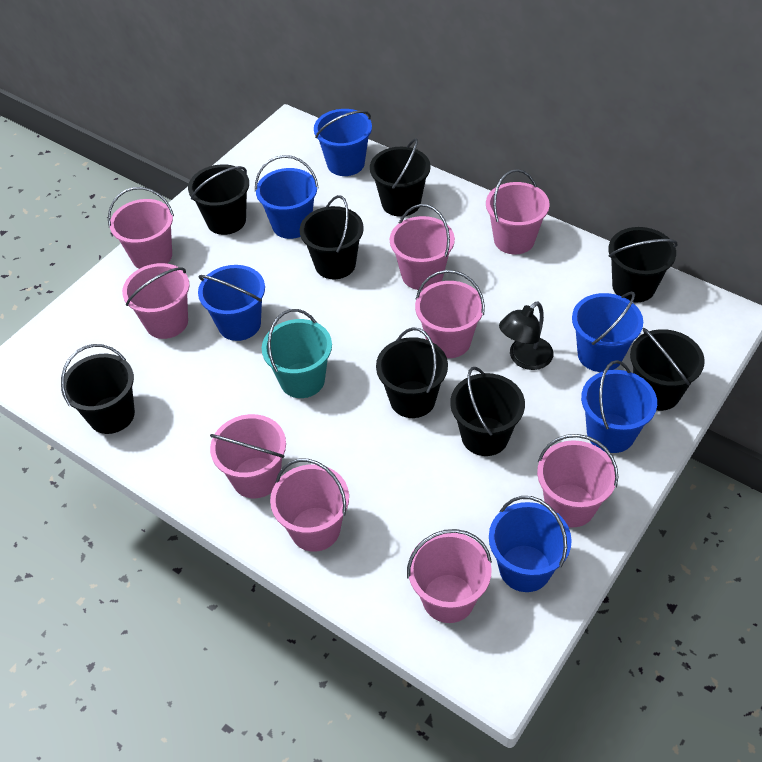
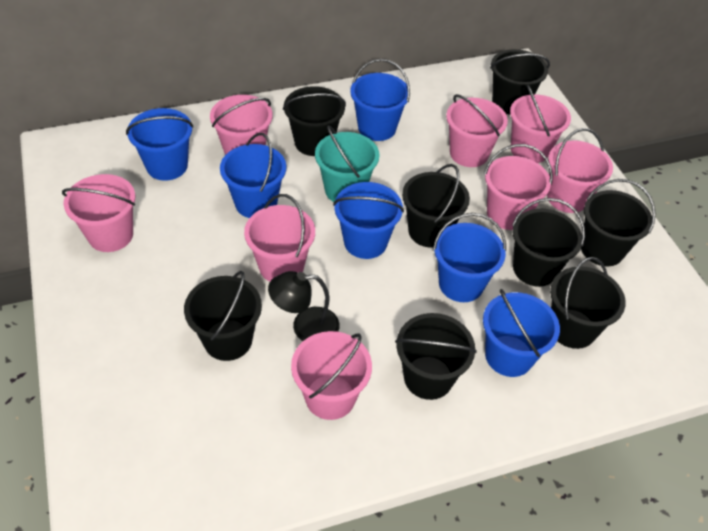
pink bucket: [108,187,174,269] [122,263,190,339] [210,414,286,498] [270,459,349,552] [390,204,455,290] [407,529,492,623] [415,270,485,358] [486,169,550,254] [537,434,618,528] = 9 -> [62,174,135,252] [210,95,273,155] [244,194,315,282] [291,331,372,420] [446,94,508,167] [484,144,553,230] [510,85,571,163] [547,128,613,213] = 8

